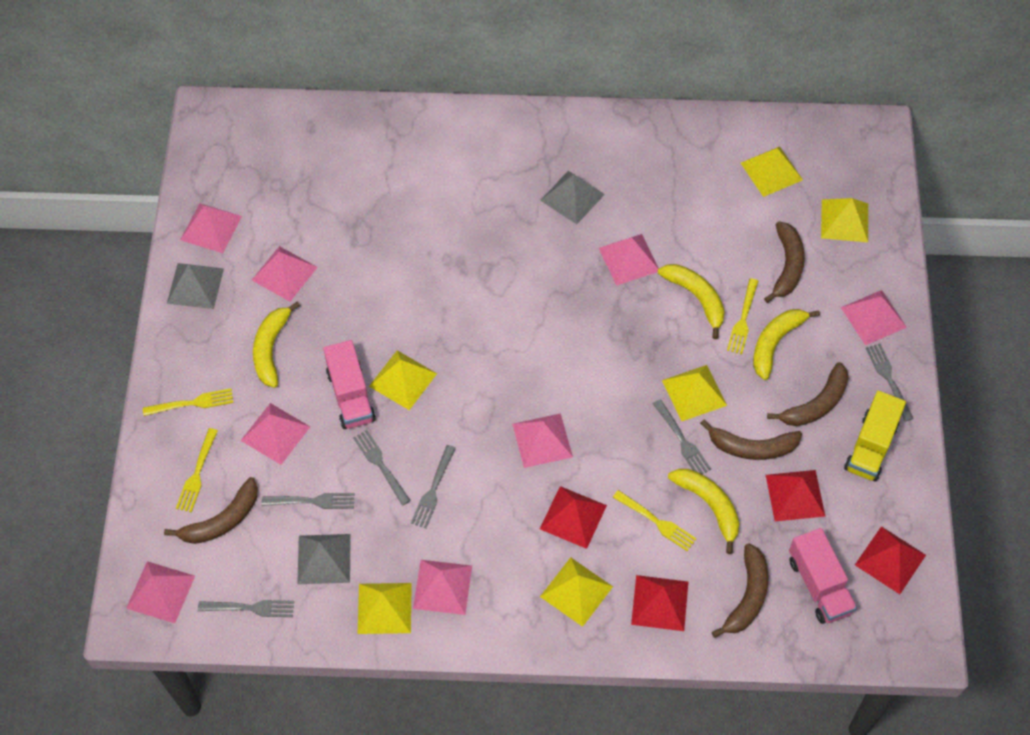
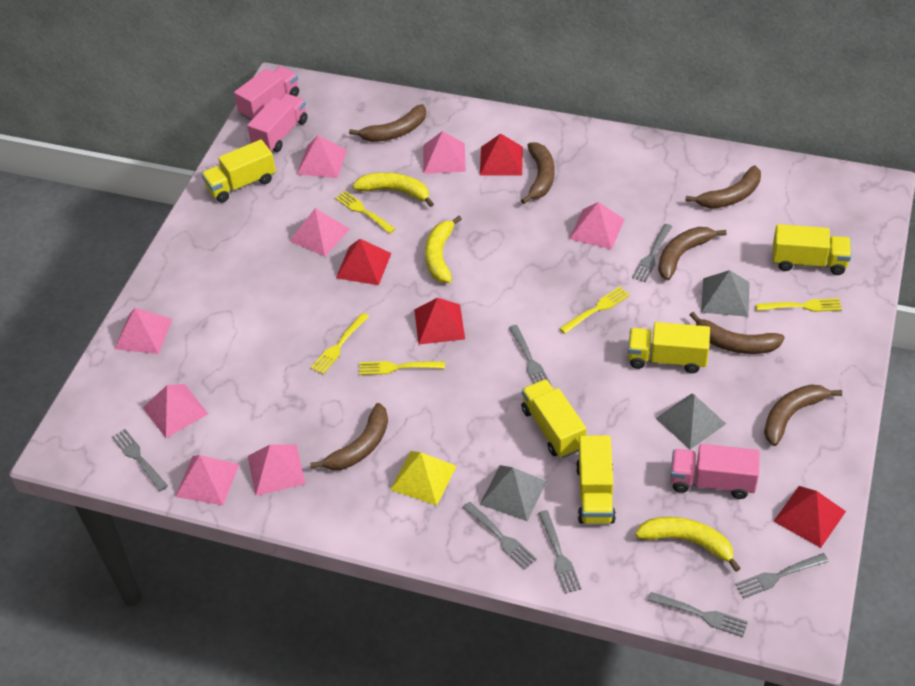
brown banana: [164,477,258,544] [700,420,802,460] [712,544,768,638] [764,221,805,303] [767,362,849,426] = 5 -> [310,403,388,470] [349,104,426,142] [521,142,555,204] [658,227,727,281] [685,165,761,209] [690,312,785,354] [764,384,842,446] = 7
grey fork: [198,600,294,617] [262,493,354,509] [353,430,411,506] [411,445,456,528] [653,399,711,474] [866,344,914,421] = 6 -> [112,429,168,491] [463,502,537,570] [509,325,552,386] [538,510,582,594] [632,224,672,282] [648,592,748,637] [736,553,829,598] = 7
pink truck: [323,340,376,429] [789,528,857,624] = 2 -> [234,66,299,120] [247,94,308,152] [671,444,760,499] = 3
yellow banana: [253,302,300,388] [658,264,725,339] [668,469,739,554] [753,309,820,380] = 4 -> [352,173,434,207] [425,216,462,283] [635,517,740,572] = 3
yellow fork: [143,388,234,416] [176,428,218,513] [613,490,697,551] [727,278,758,354] = 4 -> [311,313,369,374] [335,191,395,234] [359,361,445,375] [559,287,630,334] [756,298,842,312] = 5
yellow pyramid: [358,583,412,634] [369,350,437,410] [540,557,613,627] [662,365,727,421] [741,147,803,197] [821,198,868,242] = 6 -> [390,451,457,505] = 1
yellow truck: [844,391,906,482] = 1 -> [201,139,276,203] [521,379,586,458] [576,435,616,524] [628,322,710,373] [773,224,851,275] = 5

